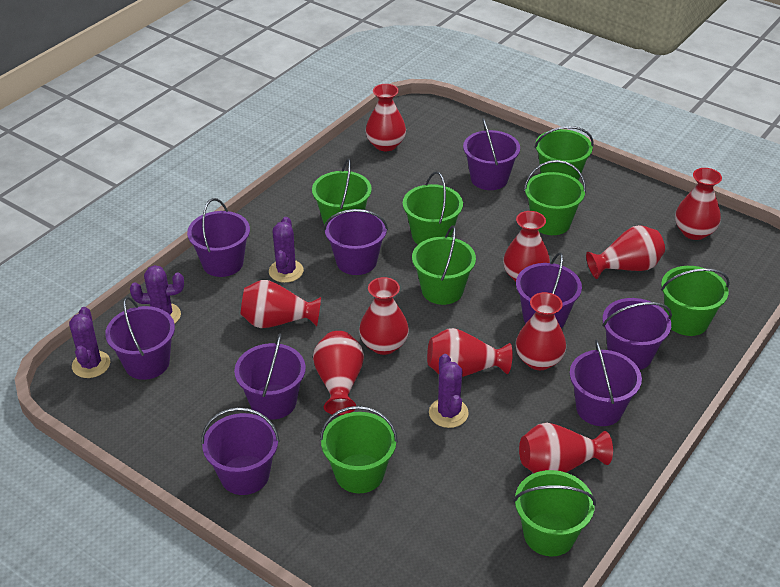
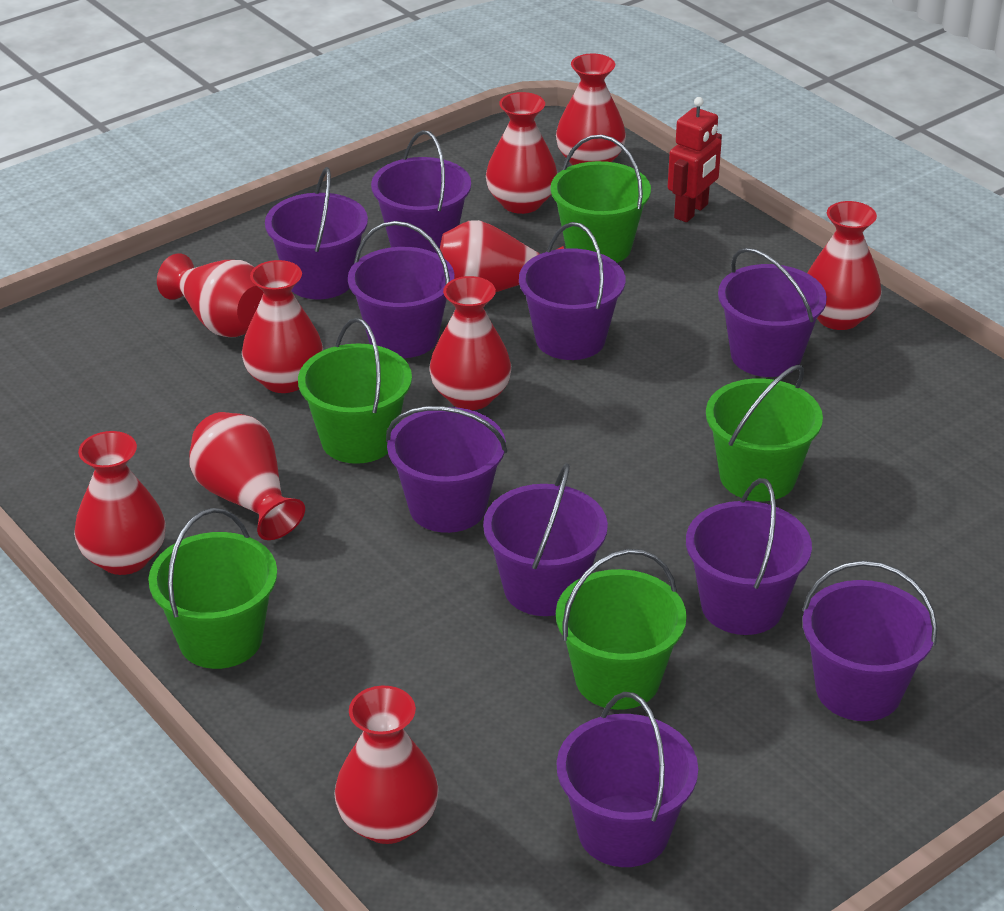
green bucket: [312,158,372,225] [320,406,398,493] [403,171,463,244] [412,225,476,305] [513,470,596,556] [524,160,586,235] [534,126,594,181] [661,266,730,336] = 8 -> [148,508,277,669] [298,318,412,464] [551,135,651,263] [556,549,687,710] [706,365,823,501] = 5
purple bucket: [105,297,175,380] [187,198,250,277] [201,407,280,495] [234,333,306,420] [324,209,388,275] [463,118,520,190] [516,252,582,328] [570,339,642,426] [602,298,672,370] = 9 -> [265,167,368,299] [348,221,454,358] [371,130,471,253] [386,406,507,533] [483,463,608,616] [519,222,626,360] [557,692,698,867] [686,478,812,635] [718,248,827,377] [802,560,937,721] = 10
purple cactus: [69,307,110,378] [130,265,184,324] [269,217,304,283] [429,354,469,428] = 4 -> none = 0
red robot: none = 0 -> [668,97,722,222] = 1

